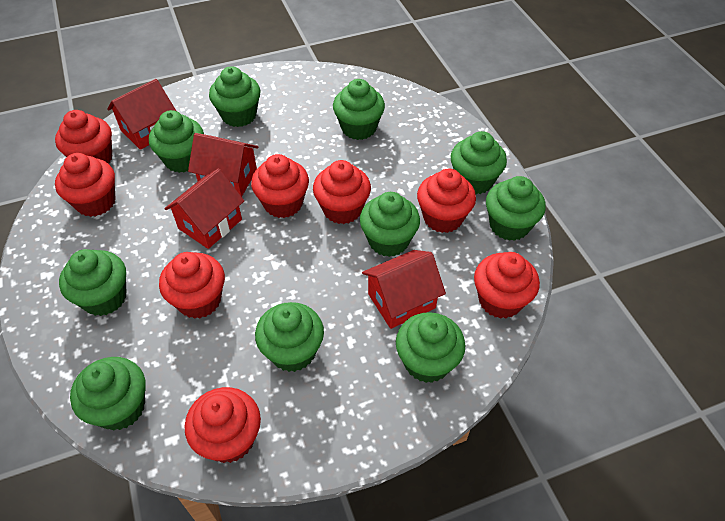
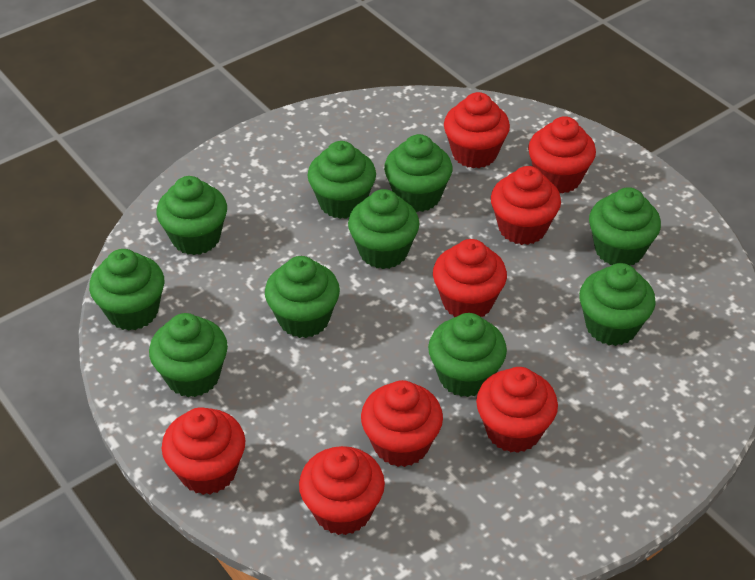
red house: [107,79,176,150] [165,169,244,249] [188,133,258,197] [362,250,446,329] = 4 -> none = 0

